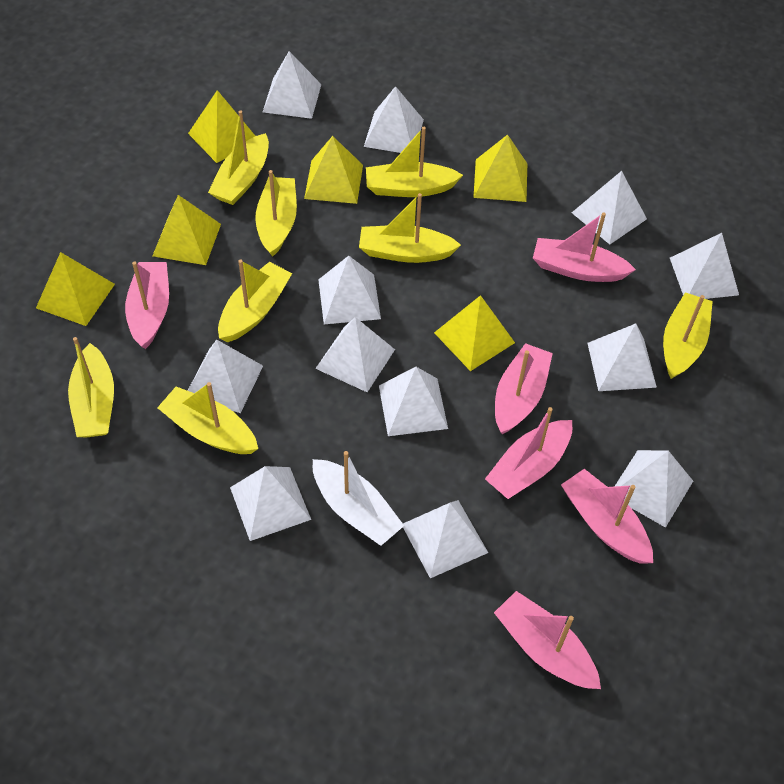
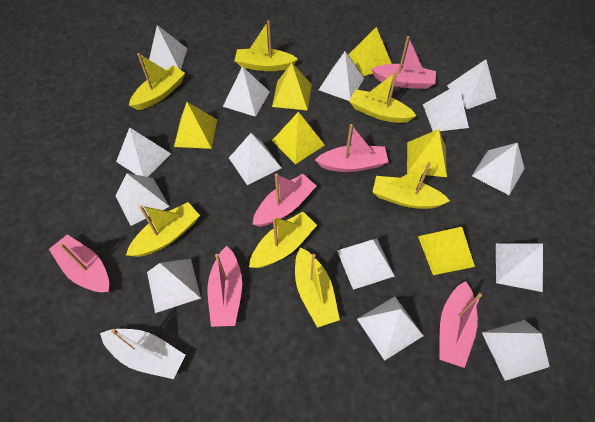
white pyramid: [188,340,263,413] [230,466,311,541] [263,51,322,119] [315,317,395,392] [318,256,381,324] [364,86,424,153] [379,367,448,436] [403,500,488,578] [572,171,647,245] [587,324,657,391] [614,450,693,528] [670,233,739,299] = 12 -> [116,127,171,177] [116,173,170,226] [147,259,201,313] [149,25,188,70] [223,66,270,117] [229,133,281,185] [319,51,364,101] [337,238,395,290] [357,297,423,361] [423,84,469,131] [447,59,497,109] [472,143,525,195] [482,320,550,381] [496,243,543,292] = 14
yellow boat: [68,337,114,437] [157,382,258,454] [208,111,269,205] [218,260,292,342] [256,170,297,257] [359,193,461,263] [366,127,463,197] [663,292,713,379] = 8 -> [126,202,200,257] [129,53,185,110] [235,20,298,71] [249,212,317,268] [295,247,340,328] [349,71,416,123] [373,162,450,209] = 7

